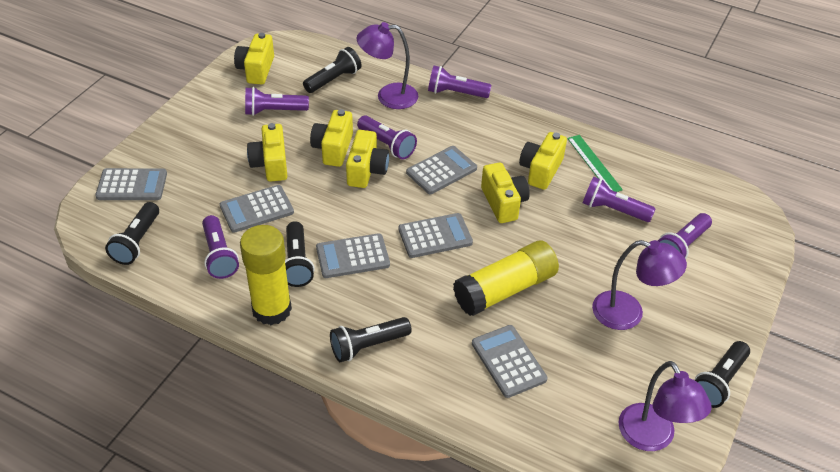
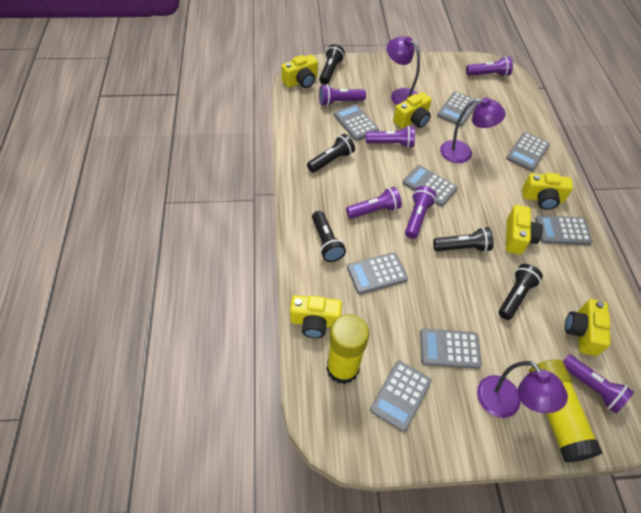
green ruler: [567,135,623,192] = 1 -> none = 0
grey calculator: [95,168,167,200] [220,185,294,233] [316,233,390,278] [398,213,473,258] [406,146,477,194] [472,325,548,398] = 6 -> [334,104,379,141] [347,252,408,294] [370,361,432,432] [403,165,458,206] [420,329,482,369] [437,91,478,126] [506,132,550,171] [535,215,592,245] = 8

